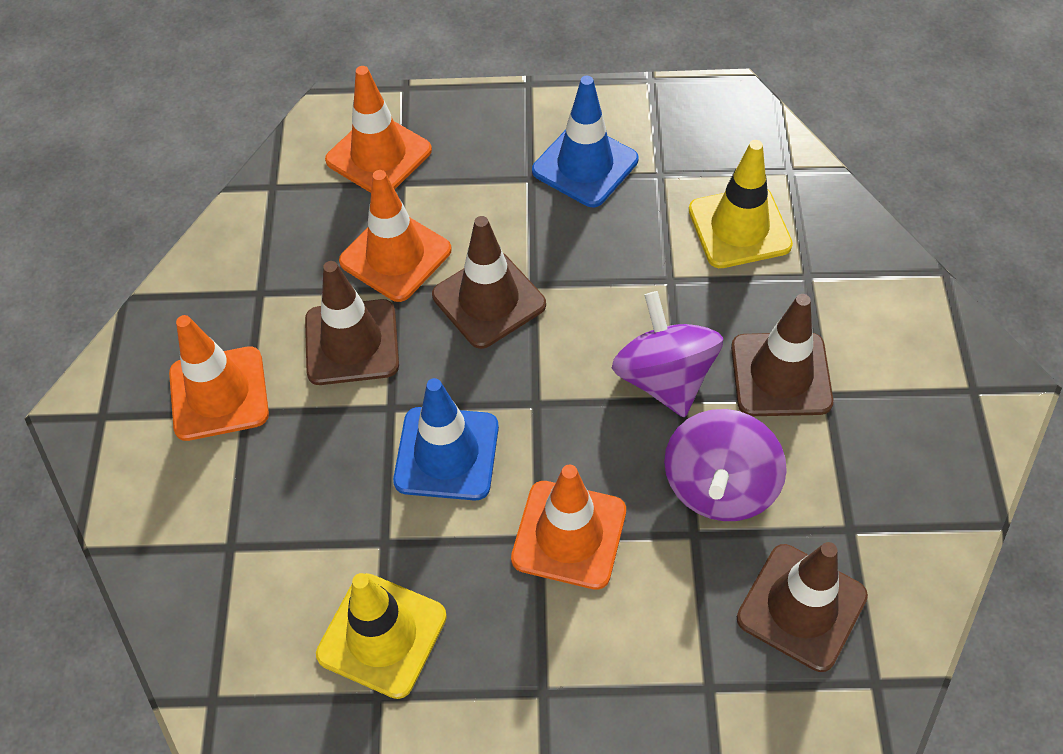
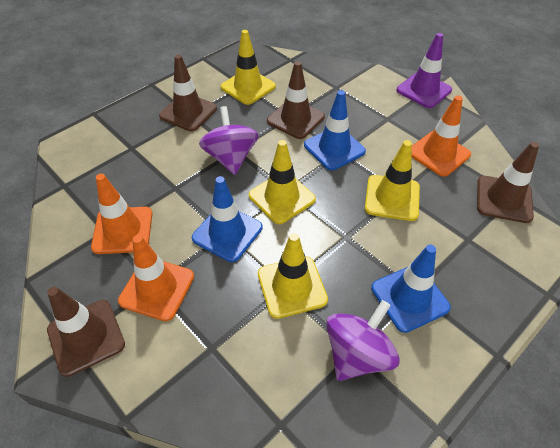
blue traffic cone: [393,378,499,501] [532,76,638,207] = 2 -> [192,176,262,262] [304,90,366,171] [371,244,451,333] = 3
orange traffic cone: [169,315,269,441] [325,66,432,193] [339,170,452,302] [511,464,626,590] = 4 -> [91,174,152,254] [118,235,194,321] [412,96,471,177] = 3
purple traffic cone: none = 0 -> [397,33,452,108] = 1
yellow traffic cone: [316,573,447,699] [689,140,793,268] = 2 -> [221,30,276,105] [249,140,316,224] [258,233,328,319] [365,140,420,221] = 4

